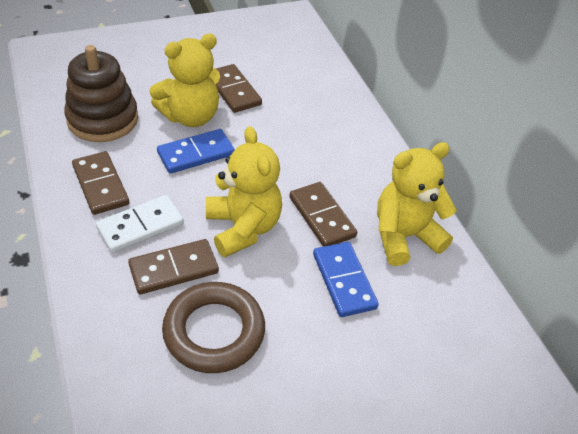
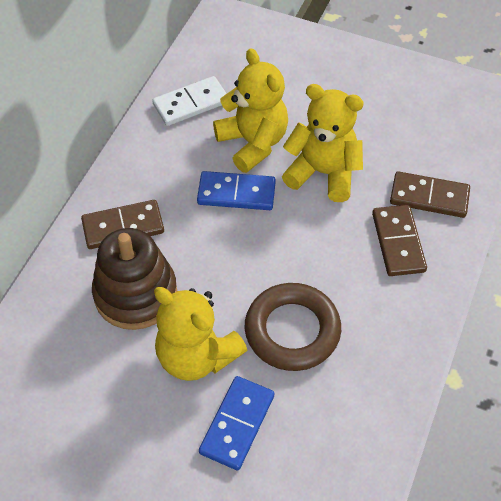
brown domino: [72,151,129,215] [128,239,219,294] [216,64,262,113] [289,182,357,247] = 4 -> [81,200,164,249] [372,205,427,276] [390,171,470,218] = 3

